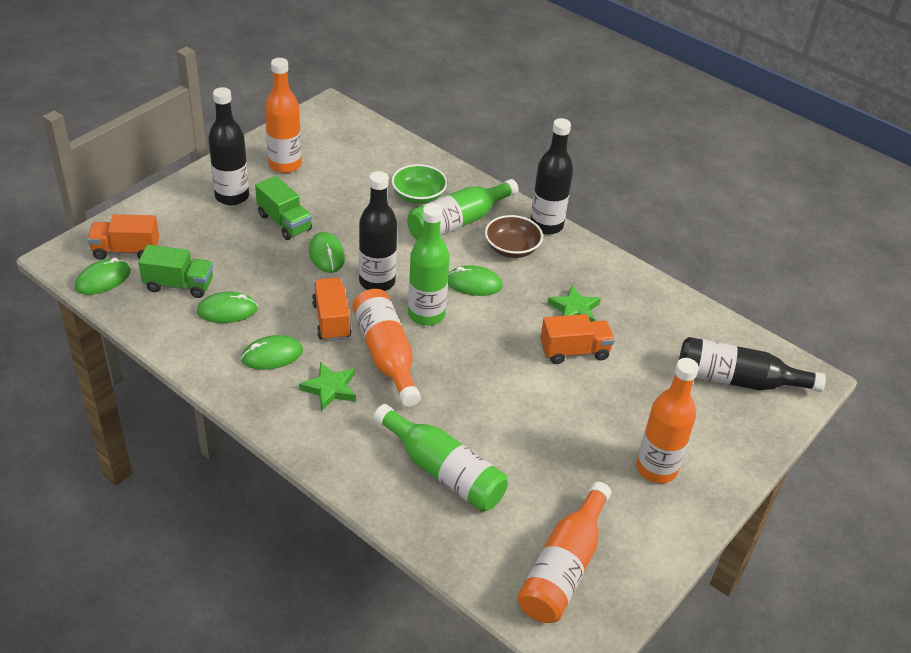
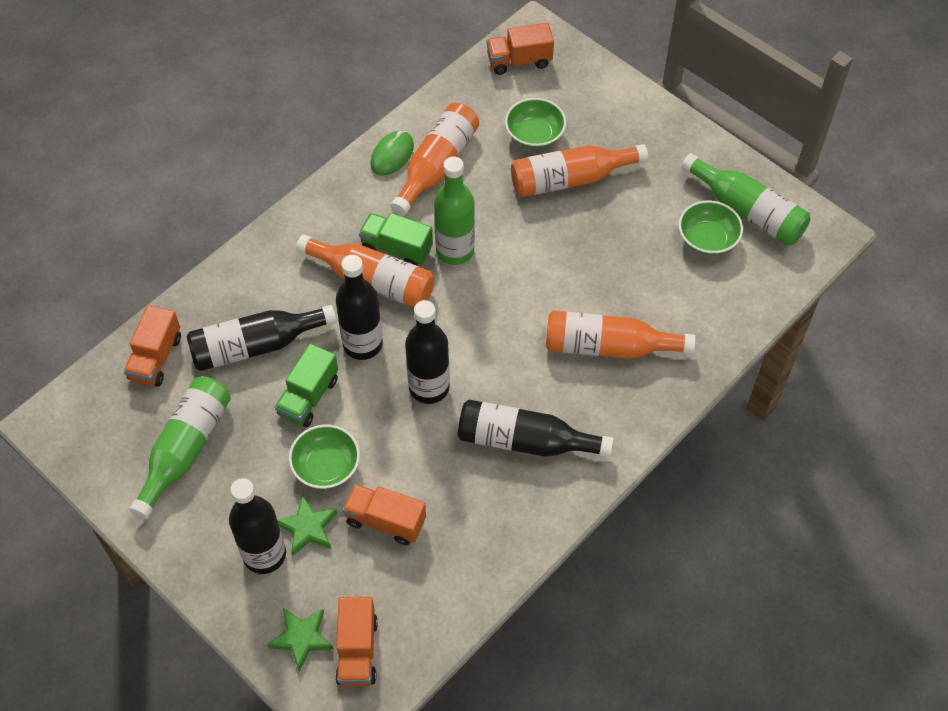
black bottle: [208,87,249,205] [359,171,397,291] [530,118,573,235] [679,337,826,392] = 4 -> [187,305,337,371] [229,478,286,574] [336,255,383,360] [405,300,450,404] [458,400,614,457] = 5
brown bowl: [485,215,543,258] = 1 -> none = 0
green bowl: [392,164,447,204] = 1 -> [289,425,360,489] [505,98,566,149] [679,201,743,255] = 3
green mouse: [75,258,131,295] [197,292,258,323] [241,335,303,370] [309,232,345,273] [448,265,503,296] = 5 -> [370,130,414,176] = 1
orange truck: [87,214,159,260] [312,278,352,341] [540,314,615,364] = 3 -> [124,305,181,387] [335,597,378,686] [343,484,426,545] [487,23,554,75] = 4

